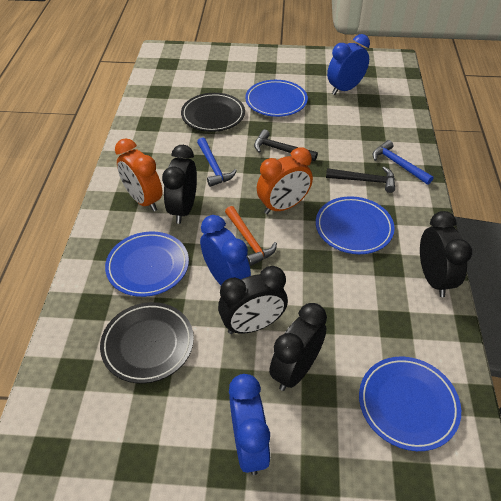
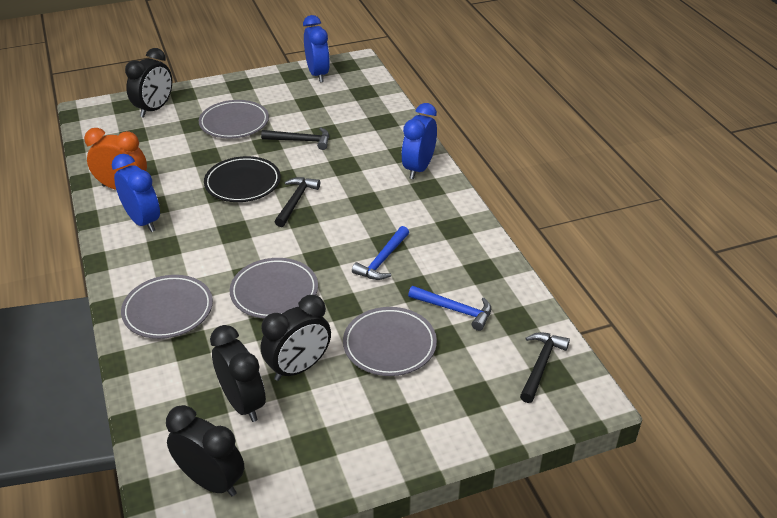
black hammer: [254,130,318,161] [326,167,395,193] = 2 -> [261,127,329,150] [275,177,320,227] [520,332,570,403] = 3
black plate: [100,302,194,384] [181,93,245,132] = 2 -> [204,156,281,202] = 1
blue plate: [105,232,189,297] [245,80,308,117] [316,196,395,254] [359,357,461,451] = 4 -> none = 0
grey plate: none = 0 -> [121,275,213,339] [199,100,269,138] [230,258,318,319] [343,307,437,376] = 4
orange clock: [115,138,163,212] [257,147,313,214] = 2 -> [84,128,147,190] = 1
orange hammer: [225,206,277,266] = 1 -> none = 0

